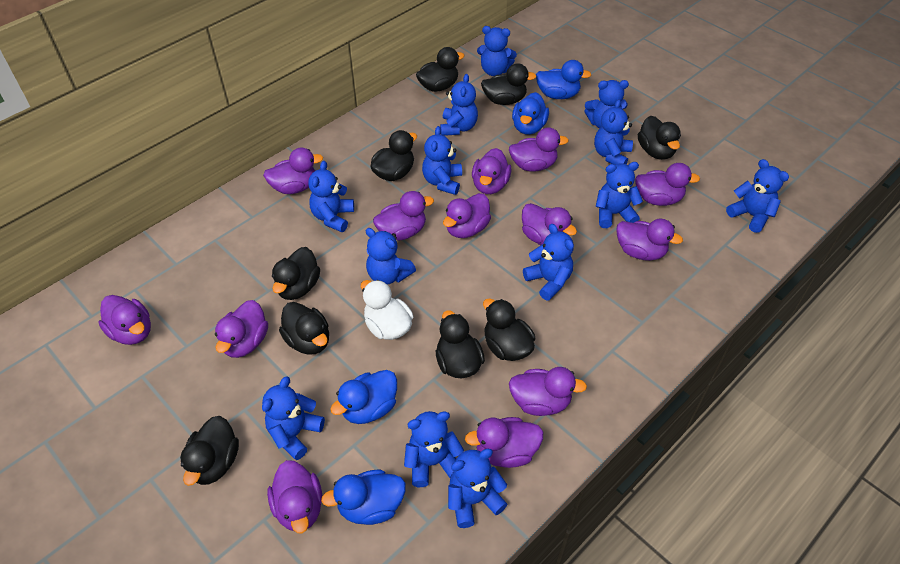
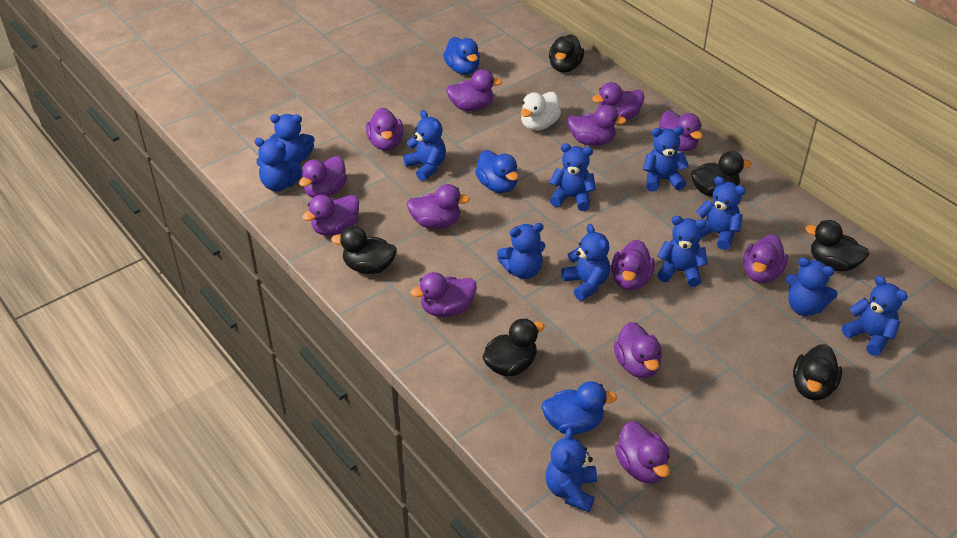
black duck: [180,416,239,486] [272,247,320,300] [279,302,329,355] [370,130,417,181] [416,47,465,92] [436,310,485,378] [481,63,536,105] [483,298,535,361] [638,116,681,160] = 9 -> [331,226,397,274] [483,318,545,376] [549,34,584,72] [691,151,752,197] [793,344,842,400] [805,220,869,272] = 6
blue duck: [321,470,406,525] [330,370,397,424] [512,92,549,135] [536,60,591,99] = 4 -> [443,37,480,75] [475,150,518,193] [541,381,617,435] = 3
blue teddy bear: [262,376,325,460] [308,161,354,232] [366,228,416,285] [404,411,464,487] [422,126,462,195] [440,74,478,136] [448,449,508,528] [477,26,517,76] [523,224,574,301] [584,80,629,129] [594,99,633,165] [595,162,643,228] [726,159,789,233] = 13 -> [255,138,302,191] [270,114,315,163] [403,110,446,181] [497,223,546,279] [546,428,597,512] [549,143,596,211] [561,224,610,301] [643,127,689,192] [657,216,708,287] [696,176,746,250] [786,257,838,316] [842,276,908,356] = 12

